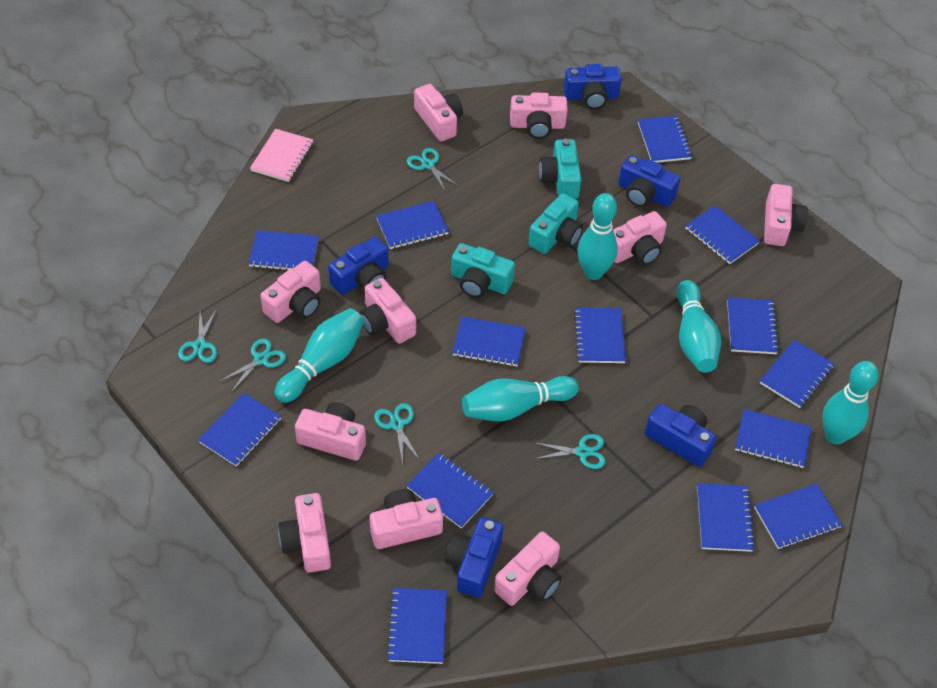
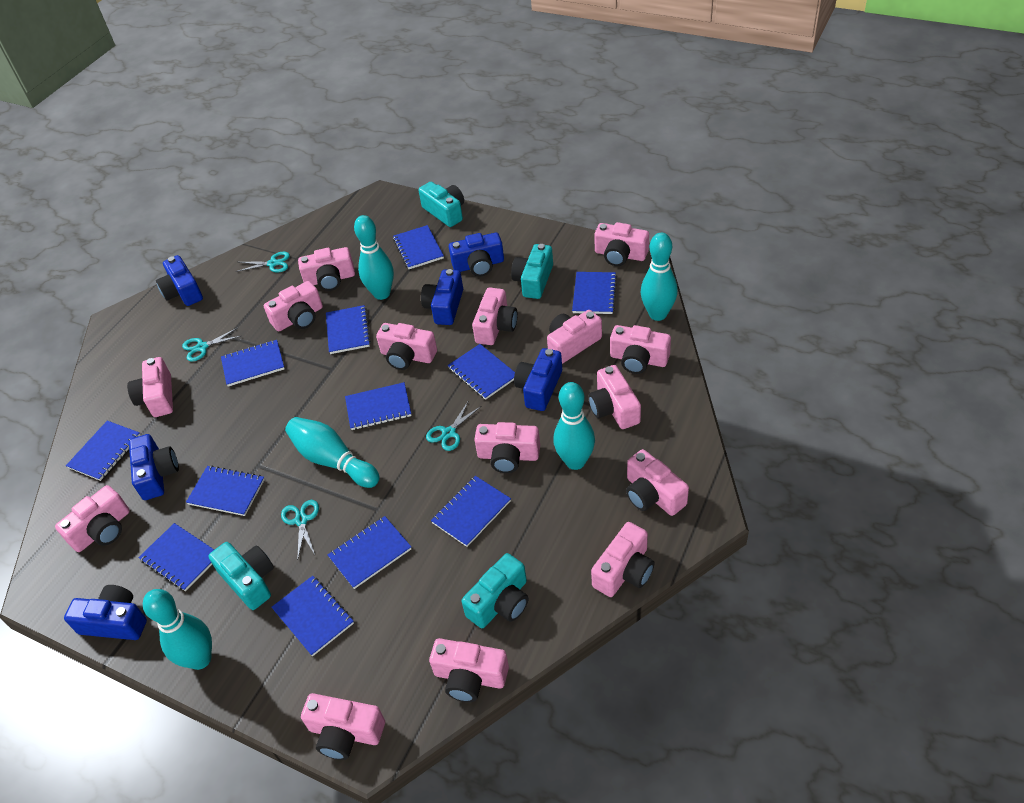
blue camera: [328,237,389,295] [445,517,503,598] [564,64,622,109] [618,155,680,207] [645,404,716,467] = 5 -> [64,585,147,640] [129,434,179,500] [156,255,203,306] [421,269,463,325] [449,233,504,277] [514,348,562,411] = 6
blue notebook: [198,393,281,467] [248,230,319,271] [376,201,449,249] [386,588,447,664] [406,453,494,528] [452,316,526,367] [574,308,626,363] [638,116,692,163] [685,205,760,264] [697,483,755,552] [727,297,779,354] [735,409,811,468] [754,484,842,549] [760,340,834,408] = 14 -> [66,421,141,481] [138,523,214,591] [186,466,265,516] [221,340,285,387] [272,576,354,656] [326,305,371,354] [328,516,411,589] [345,382,412,430] [393,225,444,269] [431,476,511,547] [448,344,515,400] [572,272,617,314] = 12
pink camera: [260,261,321,323] [278,493,331,573] [295,402,366,461] [359,278,416,344] [370,489,443,549] [414,84,463,141] [494,532,562,606] [510,92,568,139] [613,211,667,265] [764,184,808,246] = 10 -> [55,485,130,552] [127,357,173,417] [264,281,323,331] [298,247,355,291] [301,693,385,760] [376,323,437,370] [429,638,509,702] [472,287,518,345] [474,422,540,473] [547,310,602,364] [588,365,641,429] [591,522,655,597] [594,222,649,266] [610,325,671,374] [626,449,689,516] = 15
pink notebook: [250,129,313,182] = 1 -> none = 0
turquoise camera: [451,243,515,298] [528,193,583,254] [539,139,581,199] = 3 -> [208,542,274,610] [418,182,464,227] [462,553,529,628] [511,244,553,299] = 4
turquoise scissors: [178,309,217,363] [219,338,286,392] [374,403,420,465] [407,148,458,192] [535,434,606,469] = 5 -> [182,328,241,362] [236,252,290,273] [281,500,319,561] [426,400,481,451] = 4

